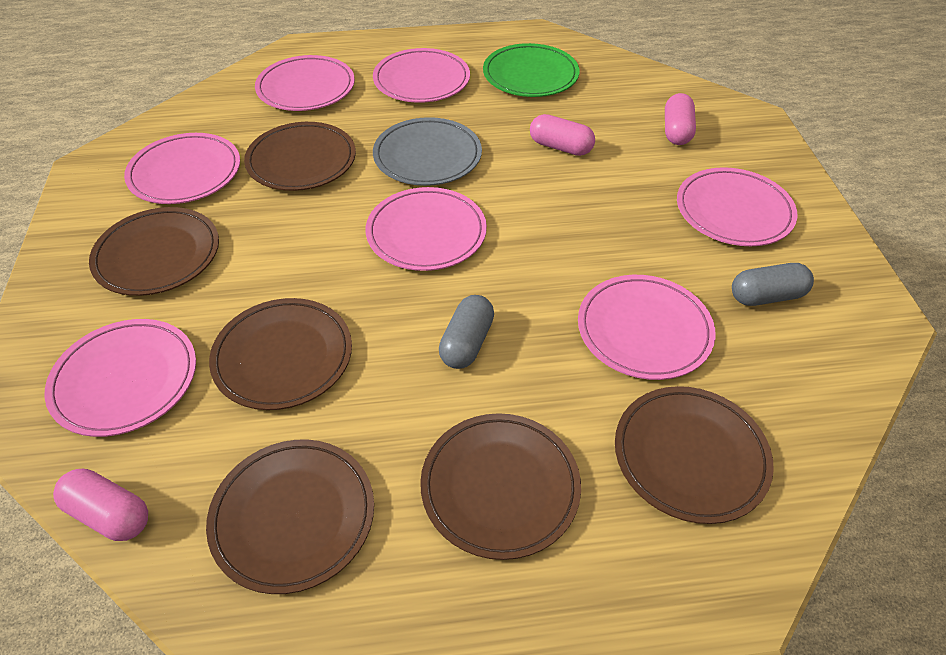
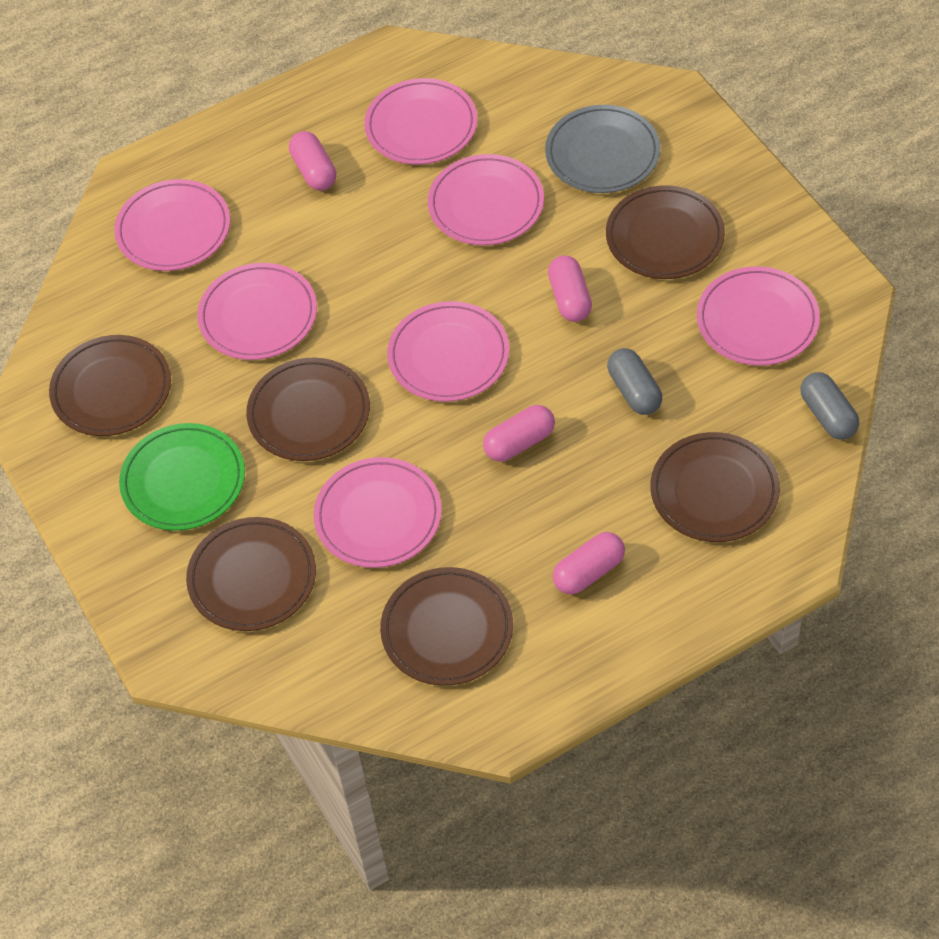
pink capsule: [53,469,148,541] [530,114,595,156] [665,93,696,145] = 3 -> [289,131,336,190] [483,405,555,462] [548,255,592,322] [553,532,625,594] = 4

